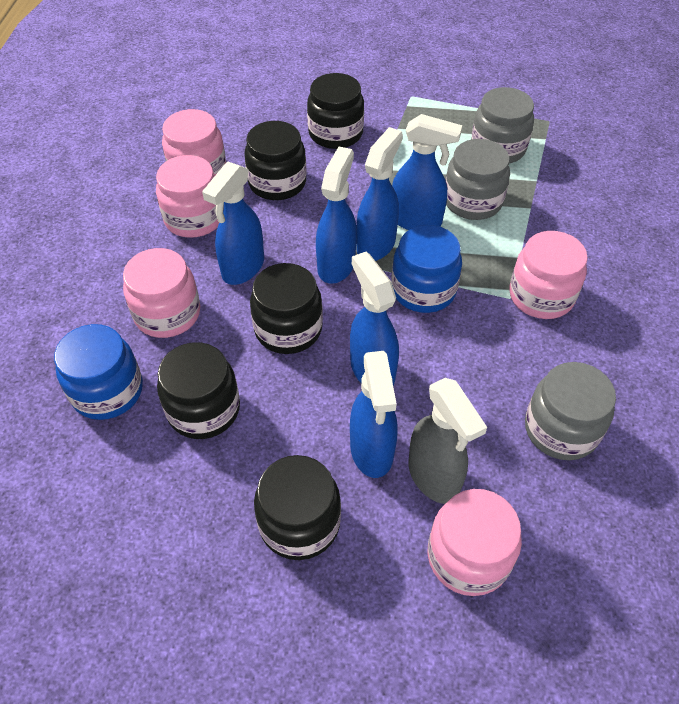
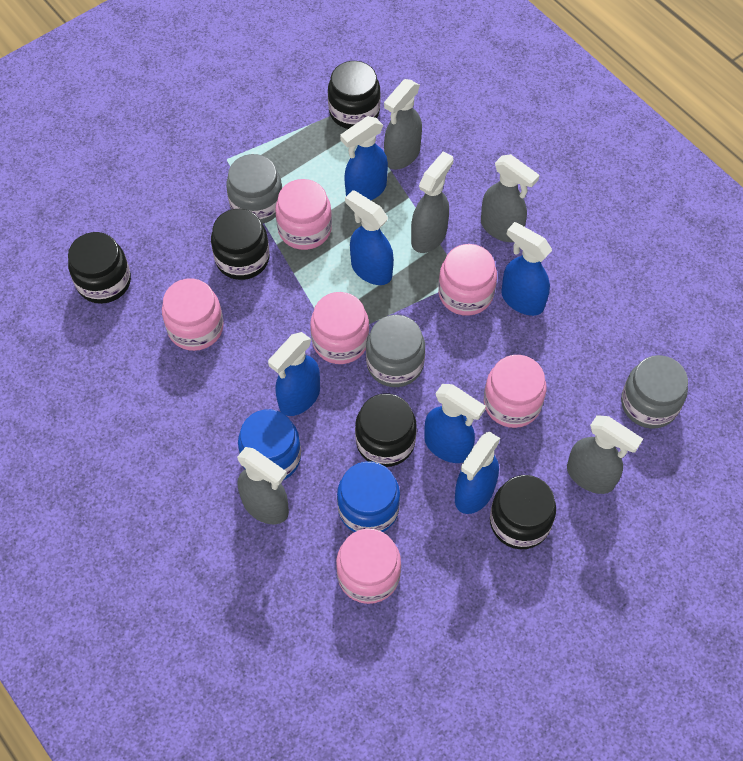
grey spray bottle: [408,378,487,504] = 1 -> [237,447,289,524] [384,79,422,170] [411,151,454,253] [481,154,540,242] [567,415,643,494] = 5
pink jar: [123,248,200,338] [156,155,224,238] [162,109,226,175] [427,489,522,596] [509,231,588,319] = 5 -> [162,278,224,351] [275,179,332,250] [310,292,369,364] [336,529,401,604] [438,244,497,316] [484,355,547,428] = 6

